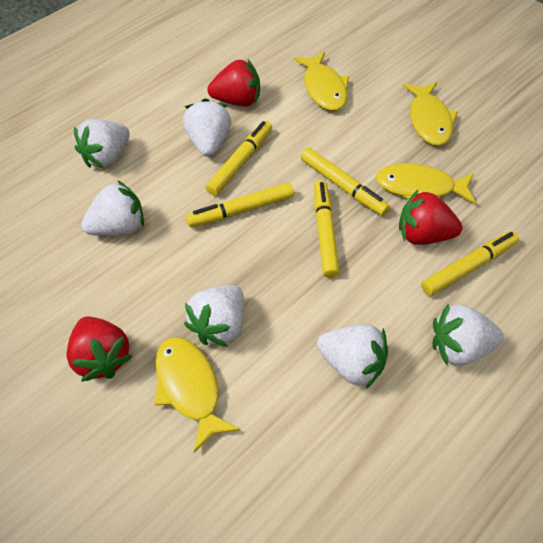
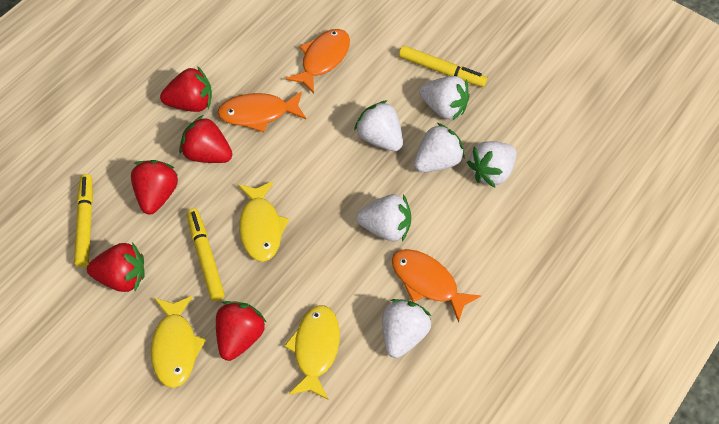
orange fish: none = 0 -> [217,91,306,132] [285,29,350,94] [392,249,481,323] = 3
red strawberry: [67,317,132,382] [207,60,260,107] [399,189,463,245] = 3 -> [87,242,145,292] [131,160,178,215] [160,66,212,112] [179,115,232,163] [216,301,266,361] = 5
yellow fish: [155,337,240,453] [294,52,349,111] [375,163,476,204] [403,82,458,146] = 4 -> [151,296,206,388] [238,181,289,262] [284,305,340,400] = 3
yellow marker: [186,183,294,227] [206,121,272,196] [301,148,390,216] [314,180,339,278] [421,231,519,296] = 5 -> [74,174,93,267] [187,209,225,301] [399,46,487,87] = 3

